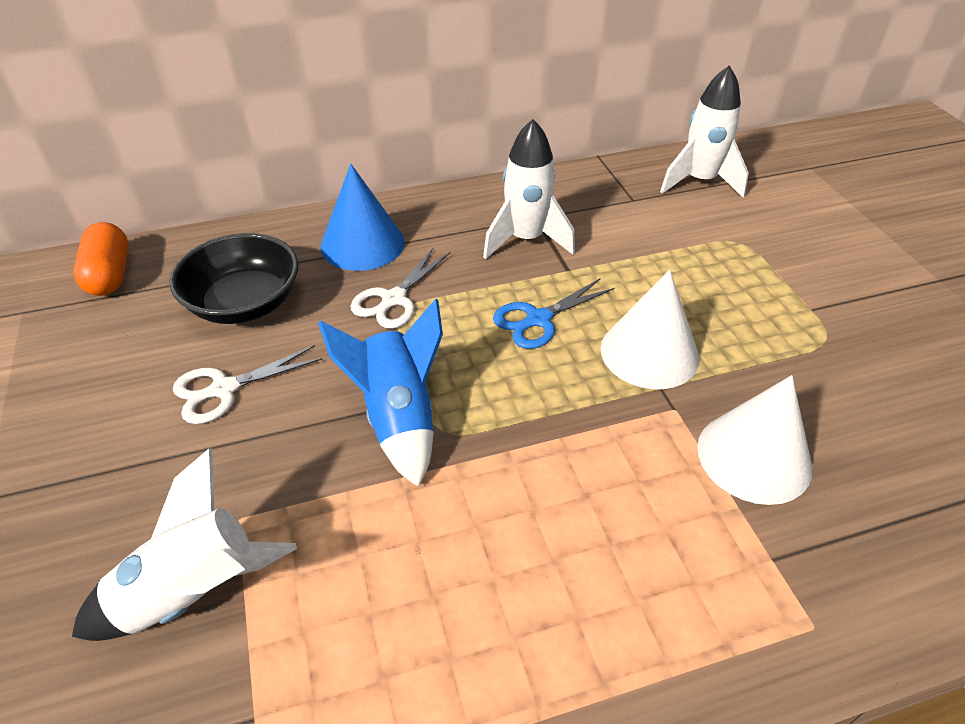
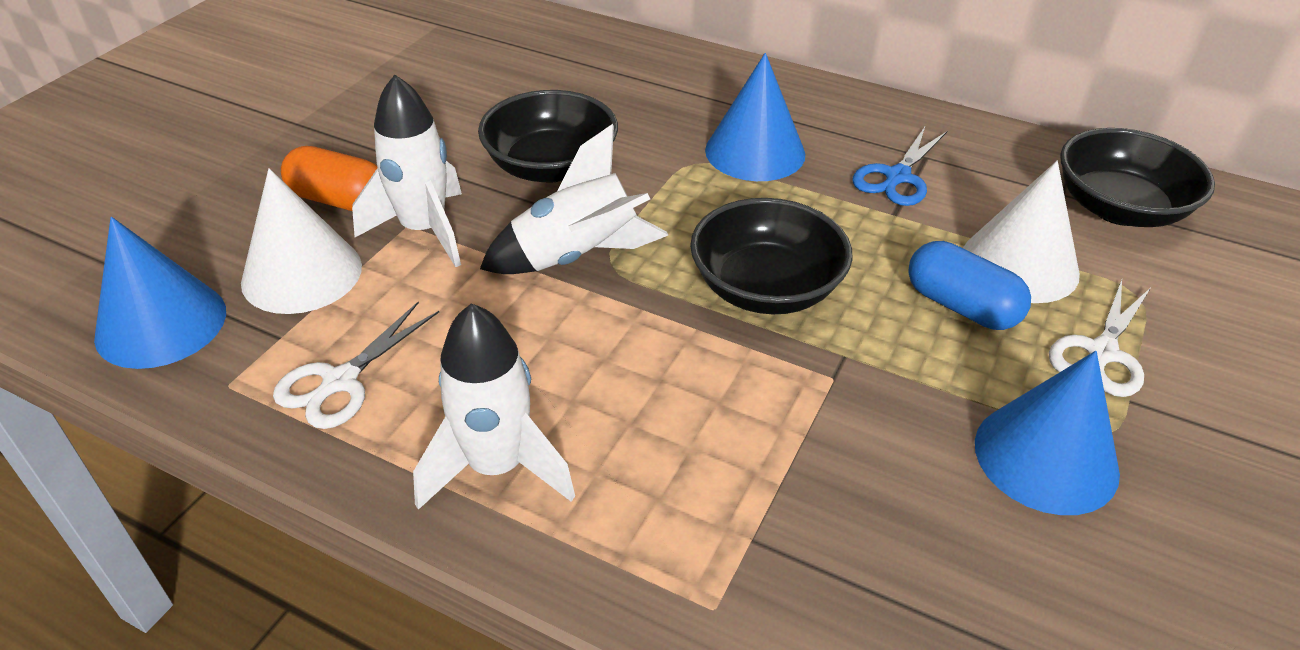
black bowl: [169,233,299,324] = 1 -> [478,90,618,183] [690,198,853,314] [1060,128,1215,227] = 3
blue capsule: none = 0 -> [908,241,1031,330] = 1
blue cone: [321,164,405,271] = 1 -> [94,217,226,369] [705,53,805,181] [975,351,1120,515] = 3
blue rocket: [318,299,443,487] = 1 -> none = 0

